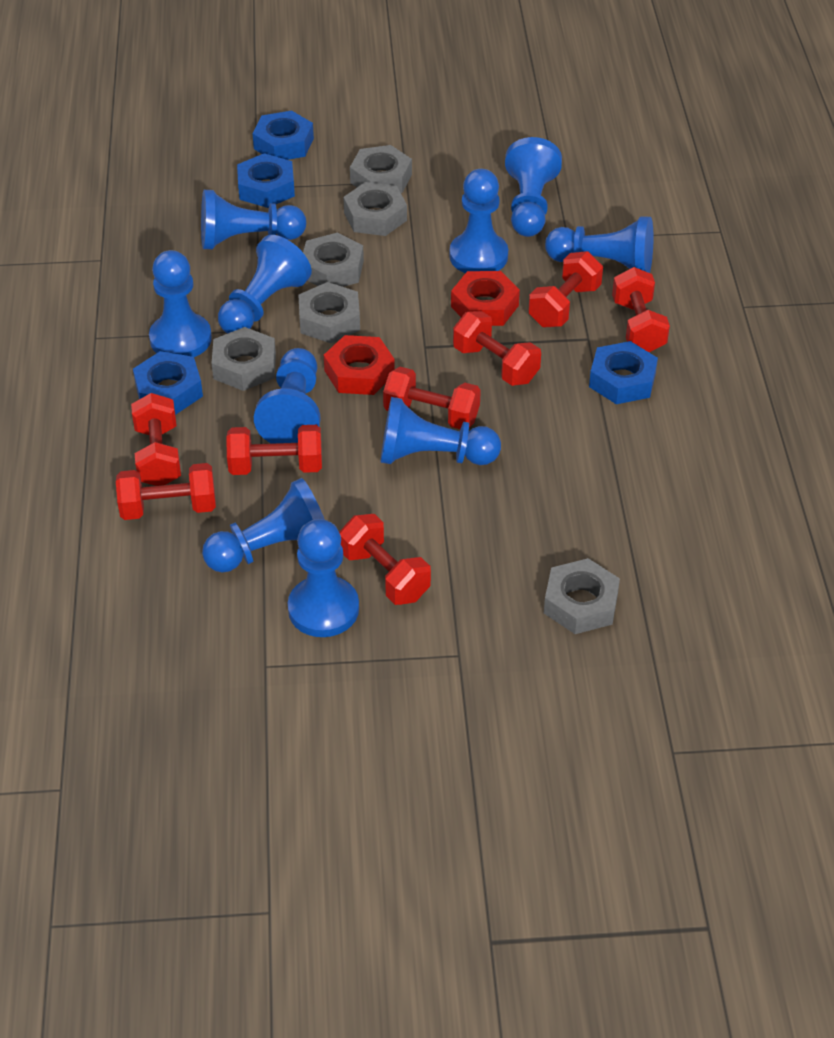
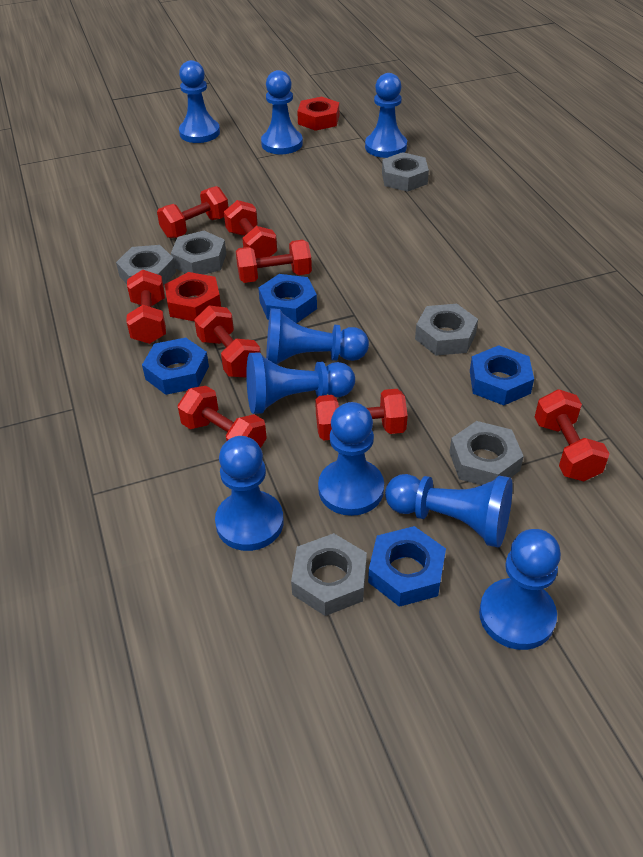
blue pawn: [149,250,212,357] [201,190,306,249] [202,478,325,573] [218,235,312,333] [254,348,320,444] [288,519,359,637] [380,397,501,465] [449,169,508,273] [505,137,562,237] [545,216,653,273] = 10 -> [179,60,220,143] [215,436,284,551] [246,352,355,414] [261,70,303,154] [266,308,369,365] [318,402,384,516] [365,73,407,158] [385,474,513,548] [479,529,561,650] = 9

